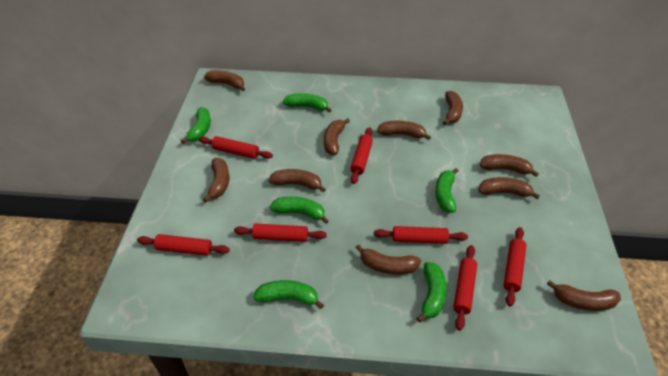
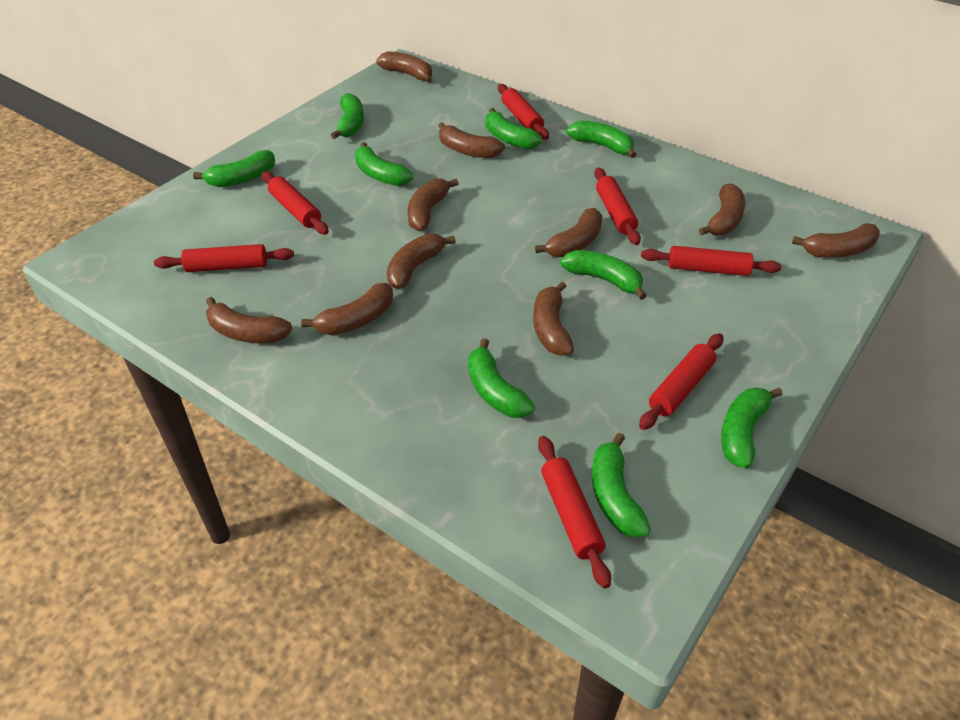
green banana: [181,107,211,144] [254,280,324,309] [270,197,329,224] [283,93,331,113] [416,262,447,322] [435,168,458,213] = 6 -> [193,150,275,187] [331,93,364,139] [355,142,413,186] [468,338,535,418] [486,108,542,149] [560,250,647,300] [566,120,637,158] [592,433,651,537] [721,388,783,469] = 9

